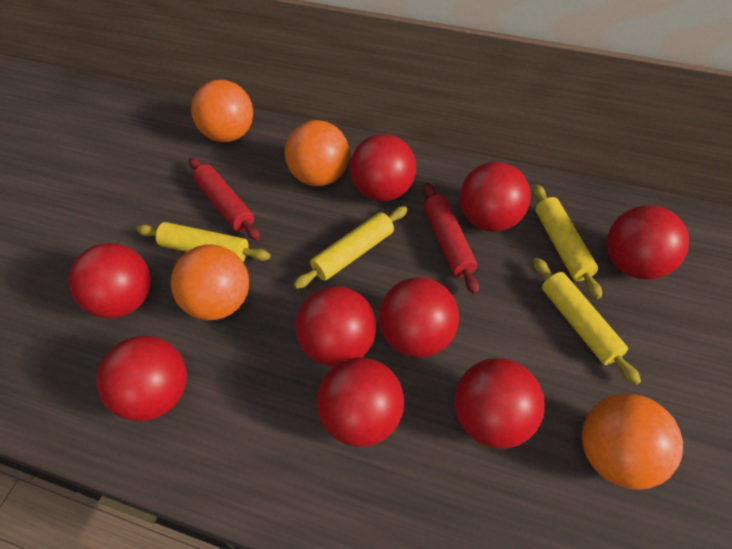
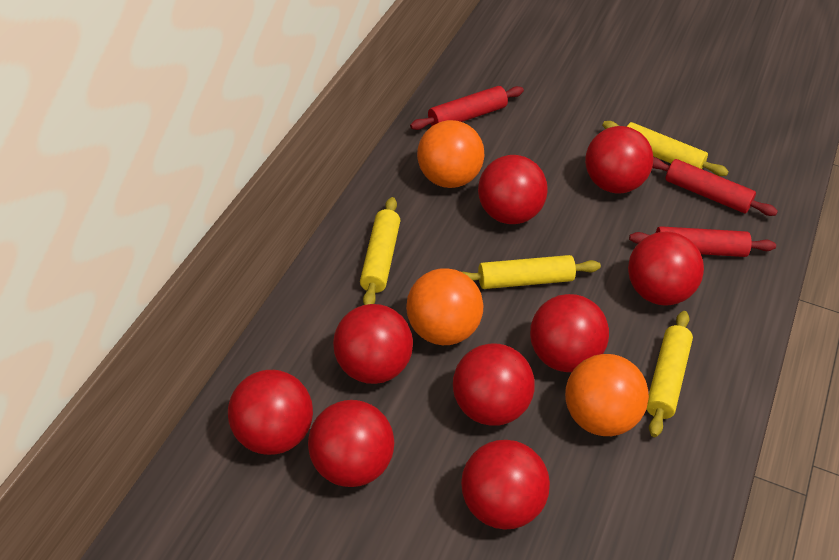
orange ball: [171,244,249,320] [191,80,253,142] [285,120,350,186] [582,394,683,490] = 4 -> [406,268,484,345] [417,120,485,188] [565,354,649,436] = 3
red rolling pin: [189,158,260,241] [423,182,479,295] = 2 -> [410,86,524,130] [629,226,776,257] [652,157,778,216] = 3

